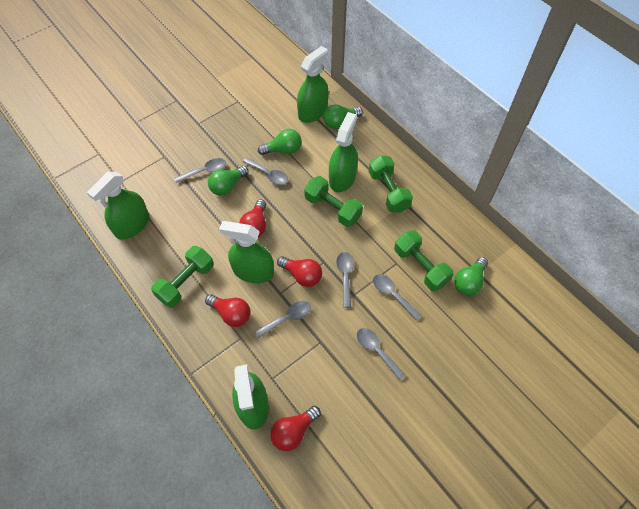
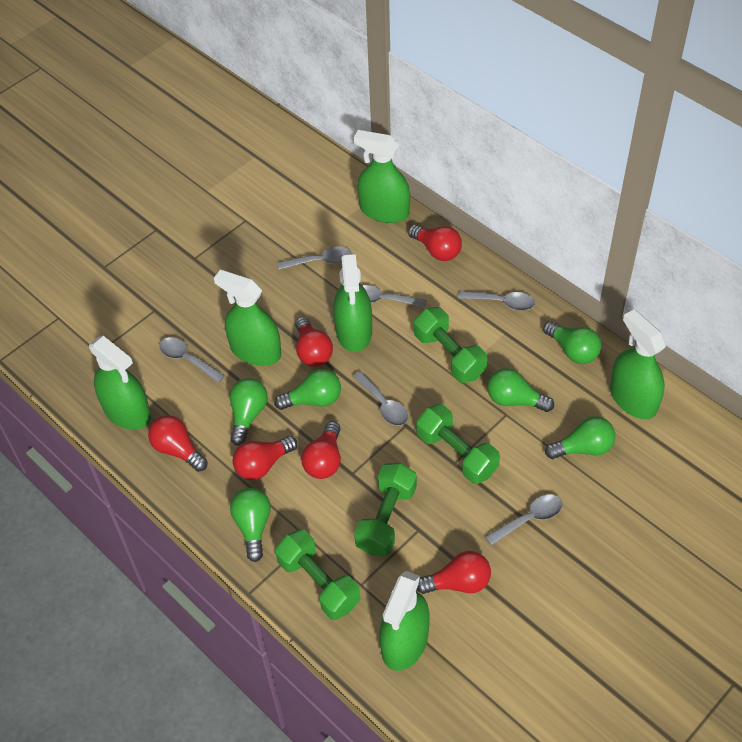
green light bulb: [208,166,249,196] [258,129,302,155] [323,104,363,129] [454,257,488,296] = 4 -> [230,378,268,446] [230,488,271,562] [274,369,341,410] [487,368,554,412] [543,321,601,364] [545,416,615,459] = 6
green spray bottle: [87,172,149,239] [219,221,274,283] [232,364,269,430] [297,46,329,123] [329,112,358,192] = 5 -> [89,336,151,430] [214,270,281,366] [333,253,372,352] [354,130,410,223] [379,571,430,671] [610,309,666,419] = 6
red light bulb: [205,294,250,327] [239,199,266,237] [270,406,321,451] [277,256,322,287] = 4 -> [148,415,208,472] [232,436,297,480] [295,317,333,367] [301,421,341,479] [408,225,462,261] [417,551,491,594] = 6

